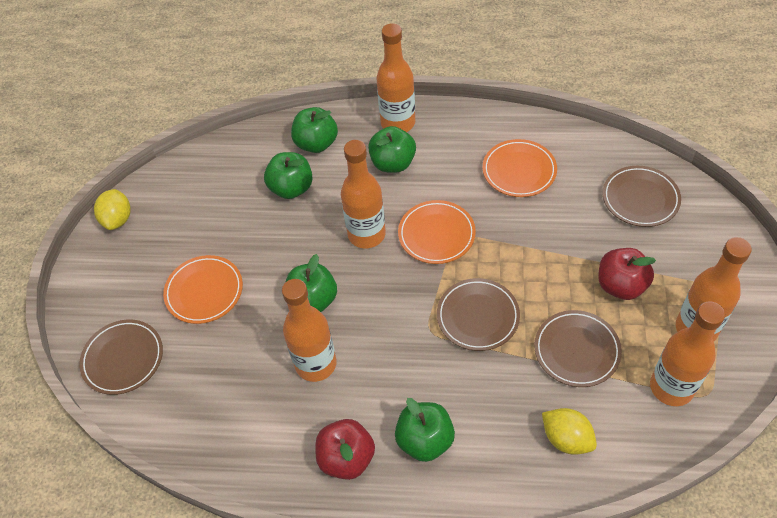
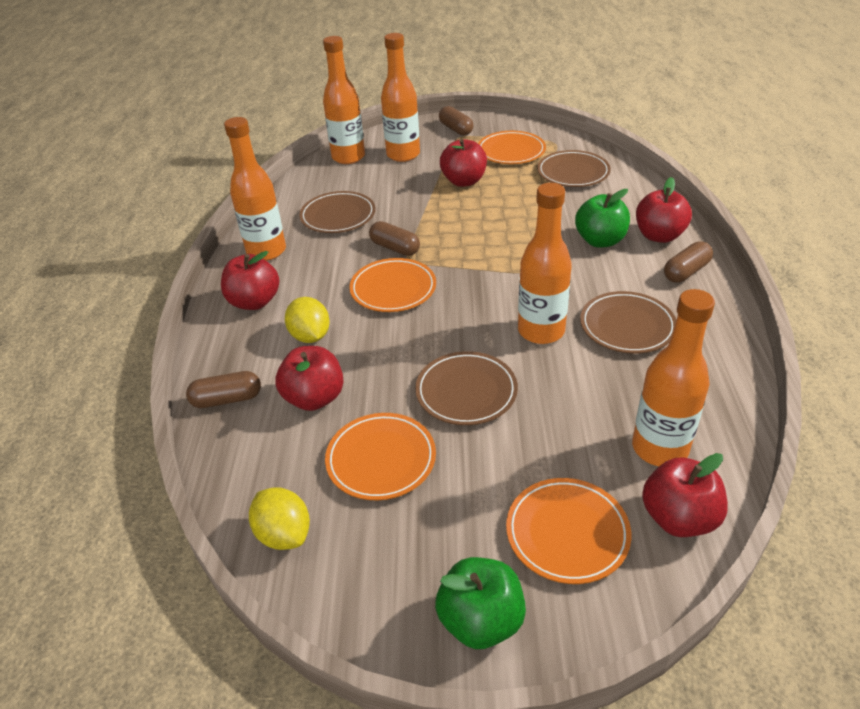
brown capsule: none = 0 -> [186,371,261,408] [369,221,420,256] [439,106,474,136] [664,241,713,283] = 4
green apple: [264,152,313,199] [285,254,337,312] [291,107,338,153] [368,126,416,173] [395,398,455,462] = 5 -> [435,557,526,649] [575,189,630,247] = 2
orange plate: [163,255,243,324] [398,200,476,264] [482,139,557,197] = 3 -> [325,413,436,500] [349,258,436,312] [478,131,546,164] [506,478,631,584] = 4
red apple: [315,419,375,480] [598,248,656,300] = 2 -> [221,251,279,310] [275,346,344,411] [440,139,487,187] [636,177,692,243] [642,453,728,537] = 5

